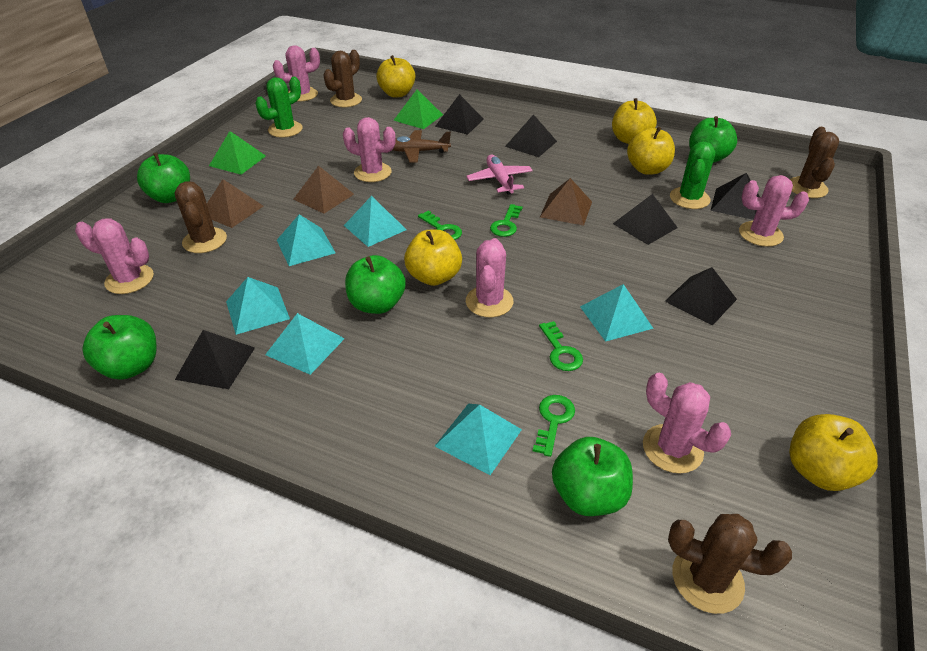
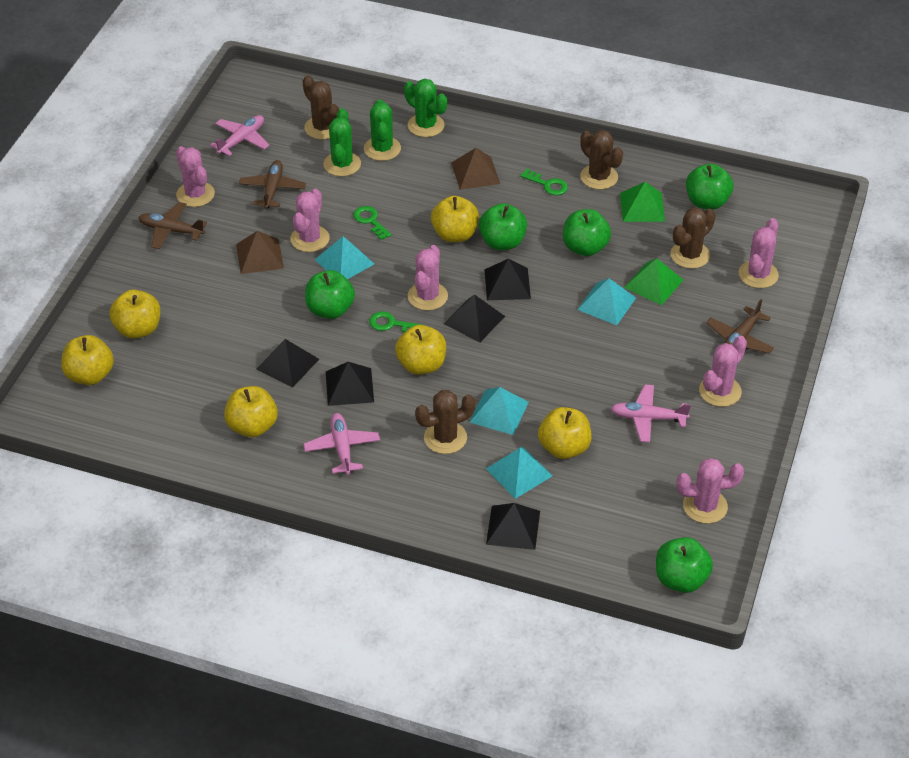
black pyramid: [175,330,255,389] [435,94,484,135] [505,114,557,157] [613,194,678,245] [665,267,737,326] [710,173,760,220] = 6 -> [256,339,319,388] [326,362,374,406] [444,295,505,343] [484,259,531,300] [486,503,540,550] = 5
brown plane: [393,130,451,163] = 1 -> [138,202,207,249] [239,160,306,209] [706,299,774,354] = 3
brown pyramid: [207,179,264,228] [293,166,354,214] [540,178,592,226] = 3 -> [236,231,284,274] [451,148,500,190] = 2
green cactus: [255,77,303,138] [670,142,715,209] = 2 -> [323,108,361,177] [364,99,401,161] [404,79,447,137] = 3
green key: [418,211,462,240] [490,204,523,237] [533,395,575,457] [539,321,583,371] = 4 -> [353,206,391,240] [369,311,423,332] [520,169,568,195] = 3
pink plane: [466,155,533,195] = 1 -> [210,115,269,156] [303,413,380,475] [611,384,691,442] = 3
turquoise pyramid: [226,277,290,335] [265,313,345,375] [277,214,336,266] [344,196,407,247] [435,404,522,475] [580,284,654,342] = 6 -> [315,237,374,279] [469,387,529,435] [486,447,552,499] [577,278,636,325] = 4
yellow apple: [376,55,415,97] [404,230,462,286] [612,98,657,144] [627,127,675,175] [789,414,878,491] = 5 -> [61,335,114,385] [109,289,160,339] [224,386,278,437] [395,325,446,375] [431,196,479,242] [538,407,592,459] = 6

